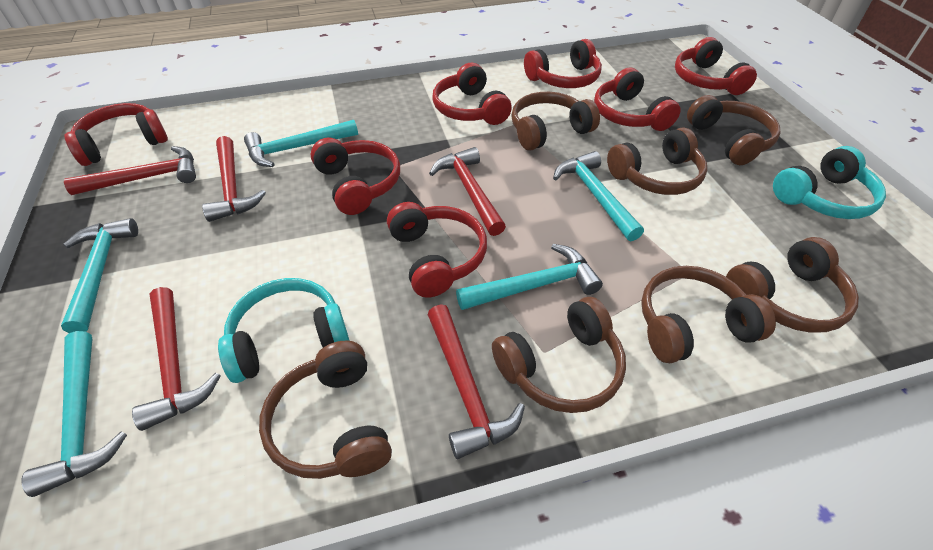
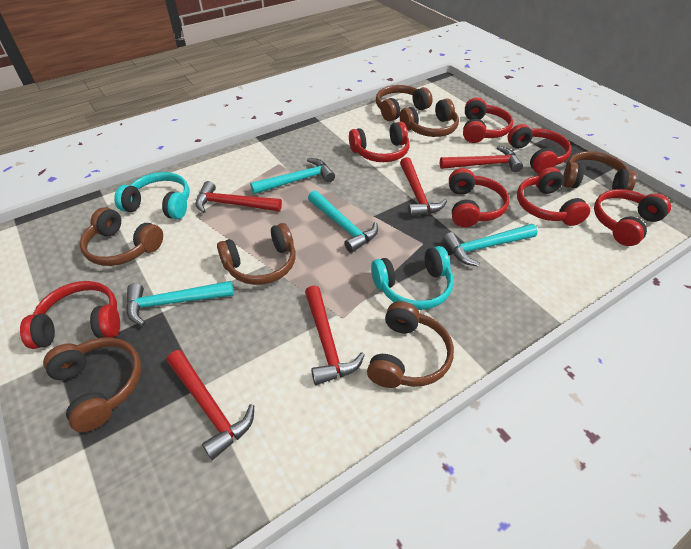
turquoise hammer: [22,331,127,497] [61,218,138,333] [244,120,358,167] [456,244,603,310] [553,151,644,241] = 5 -> [126,281,234,326] [250,158,335,194] [308,190,378,253] [443,224,537,266] = 4

